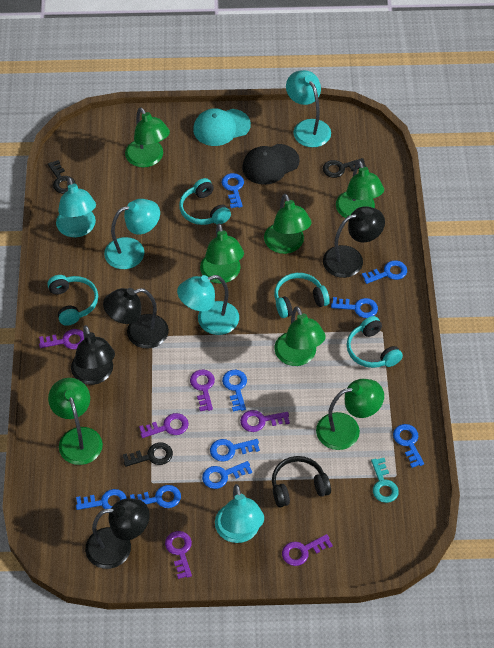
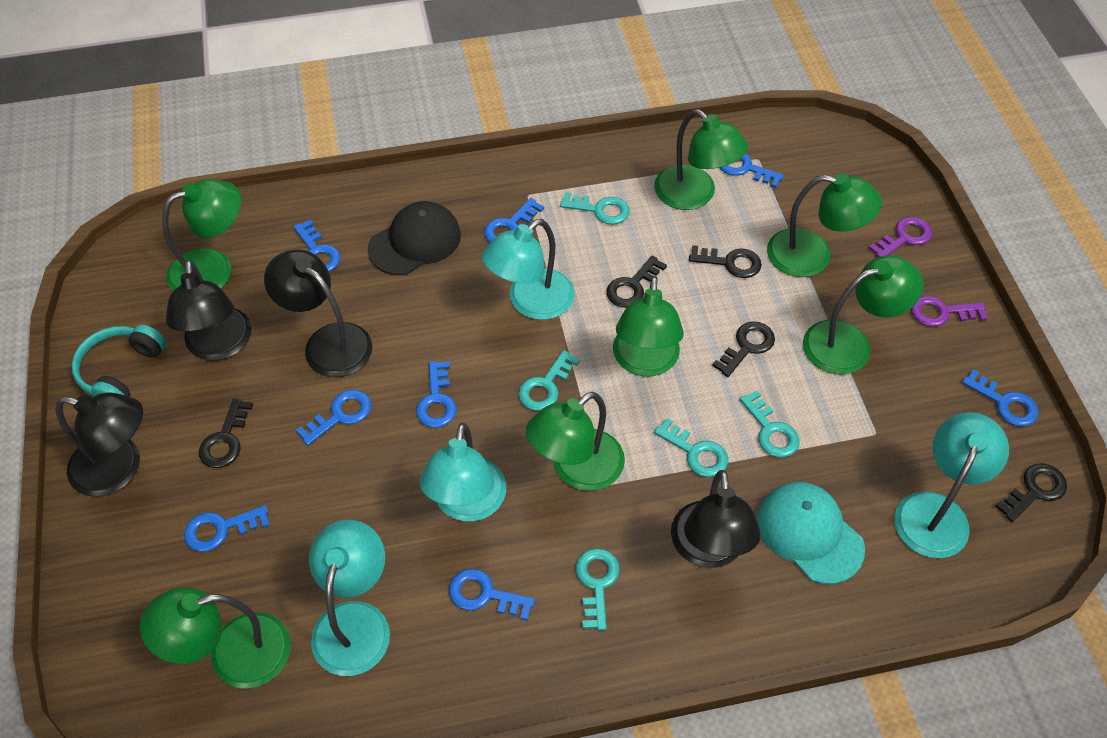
black headphones: [272,456,331,508] = 1 -> none = 0
black key: [48,160,76,194] [123,443,173,467] [323,158,366,178] = 3 -> [199,399,253,468] [606,256,667,308] [689,245,762,278] [712,321,775,377] [995,463,1067,522] = 5
blue key: [76,489,127,510] [130,485,181,508] [202,461,252,489] [210,439,260,462] [222,173,244,208] [222,370,247,412] [331,297,378,318] [362,260,407,284] [393,424,424,468] = 9 -> [184,505,270,552] [293,219,340,272] [296,390,371,446] [416,361,457,428] [449,569,535,621] [484,198,544,242] [720,153,784,188] [962,369,1039,427] = 8
purple key: [39,329,84,349] [139,413,189,438] [165,531,192,579] [190,369,215,411] [240,410,290,432] [282,534,333,566] = 6 -> [869,217,932,257] [911,296,987,327] = 2
turquoise headphones: [47,275,98,326] [179,178,231,225] [274,273,330,318] [347,316,403,368] = 4 -> [71,325,166,397] = 1
turquoise key: [371,458,399,503] = 1 -> [518,350,580,411] [560,192,630,225] [576,548,620,631] [654,418,728,477] [739,390,800,458] = 5
turquoise lamp: [56,177,96,237] [104,199,160,269] [177,275,239,335] [215,484,264,543] [286,70,331,147] = 5 -> [309,520,390,676] [420,423,506,521] [482,219,574,320] [894,412,1009,558] = 4

